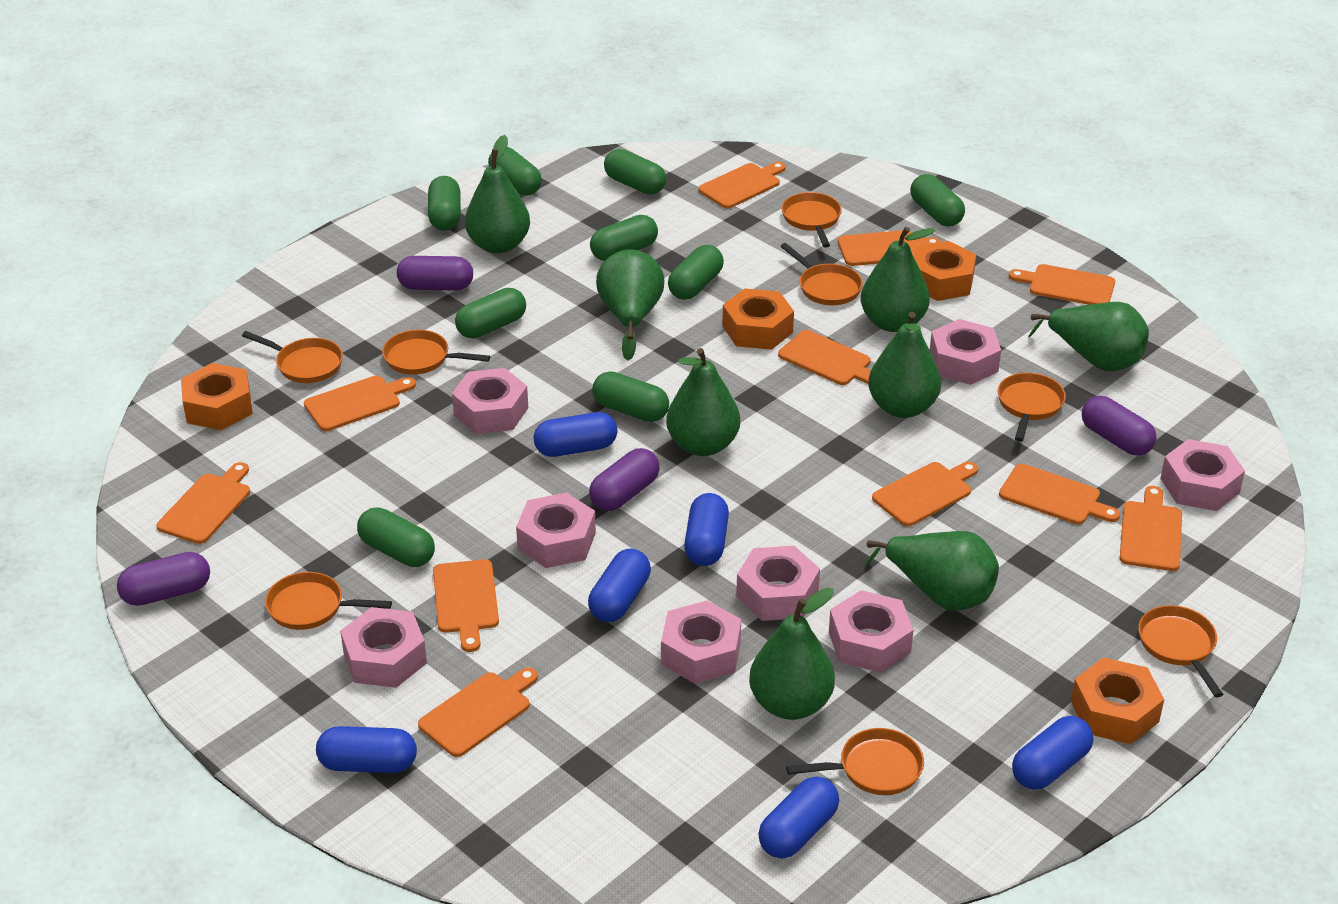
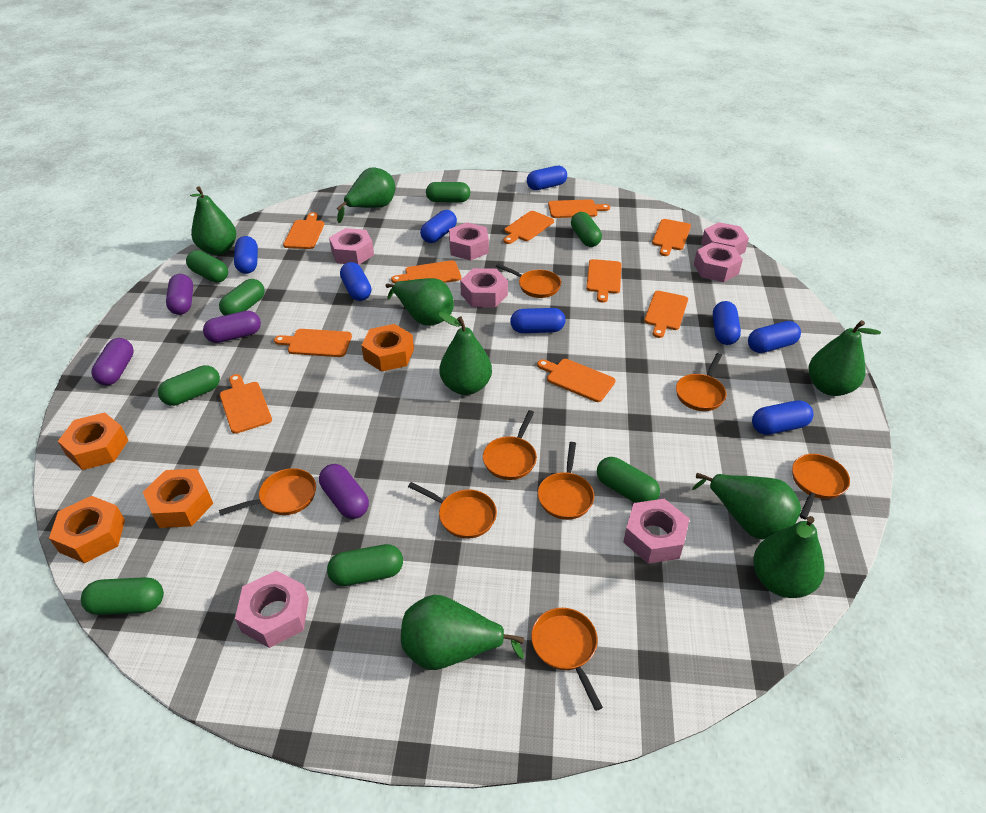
blue capsule: [316,726,417,773] [534,412,617,457] [588,549,651,622] [684,493,729,566] [758,776,839,858] [1012,716,1093,790] = 6 -> [234,236,258,274] [340,262,371,301] [420,210,457,243] [510,308,565,333] [527,166,567,190] [713,301,741,345] [748,321,801,353] [752,400,814,435] = 8
green capsule: [357,507,435,567] [428,176,461,231] [455,288,526,339] [488,147,542,196] [590,215,658,261] [592,371,669,422] [604,149,666,194] [668,245,724,300] [910,174,965,227] = 9 -> [81,577,164,615] [158,365,220,406] [186,250,228,283] [219,279,265,316] [327,544,403,586] [426,182,470,202] [571,212,602,247] [597,457,660,503] = 8
orange cutting board: [157,462,250,544] [304,375,416,431] [418,668,538,757] [433,559,499,652] [698,162,786,209] [778,330,871,385] [838,230,941,266] [872,461,978,526] [999,464,1120,525] [1009,264,1115,305] [1120,486,1182,571] = 11 -> [220,374,272,434] [274,329,352,357] [283,212,324,249] [391,260,461,283] [503,211,554,244] [537,359,615,402] [548,199,610,218] [586,259,622,303] [644,291,688,338] [652,219,691,256] = 10
pink nut: [340,607,427,688] [452,368,528,434] [516,493,596,568] [661,600,741,684] [736,546,820,621] [829,590,913,673] [930,319,1001,385] [1160,439,1245,511] = 8 -> [235,570,309,648] [329,228,374,265] [449,222,489,261] [460,268,508,308] [623,499,690,564] [694,242,743,282] [701,222,749,255] = 7

